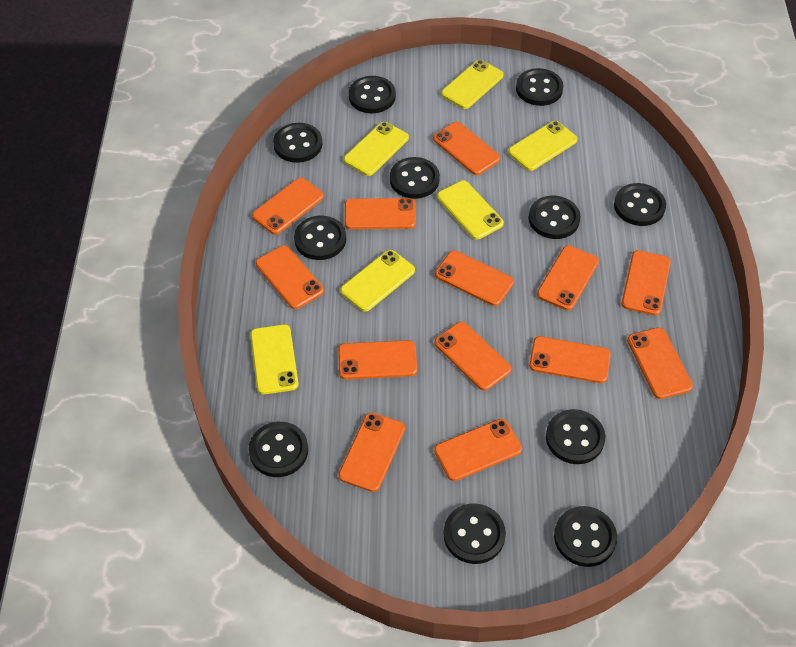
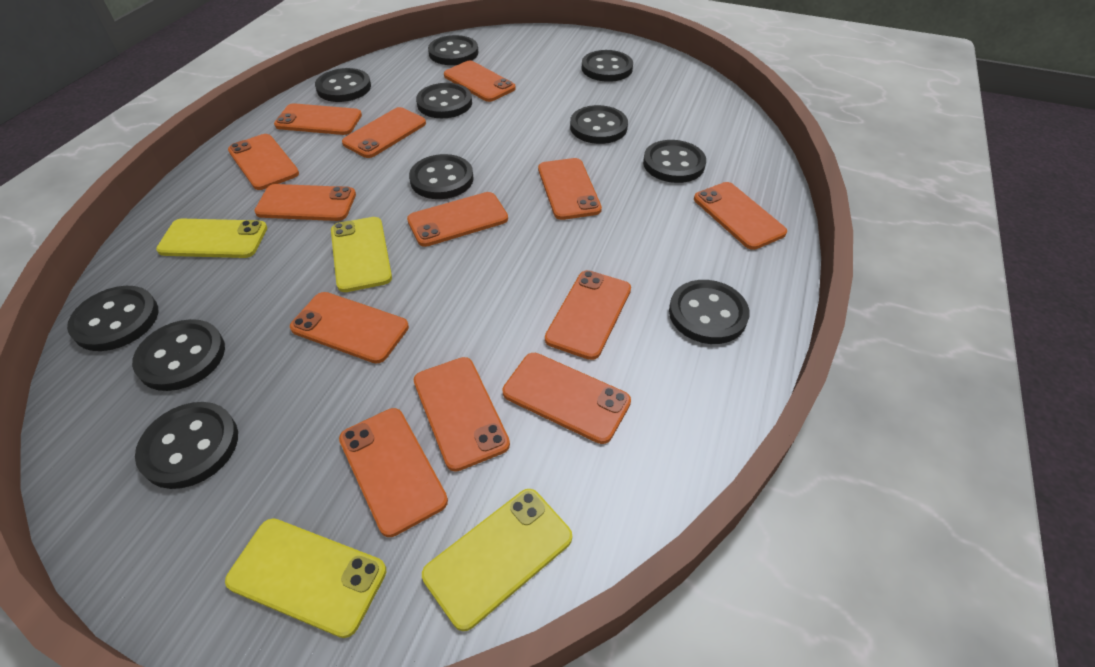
yellow phone: [250,324,298,395] [340,250,415,312] [344,122,409,176] [437,180,504,240] [441,60,504,109] [508,121,578,171] = 6 -> [156,219,267,258] [225,518,386,638] [331,217,392,292] [422,489,572,631] = 4

